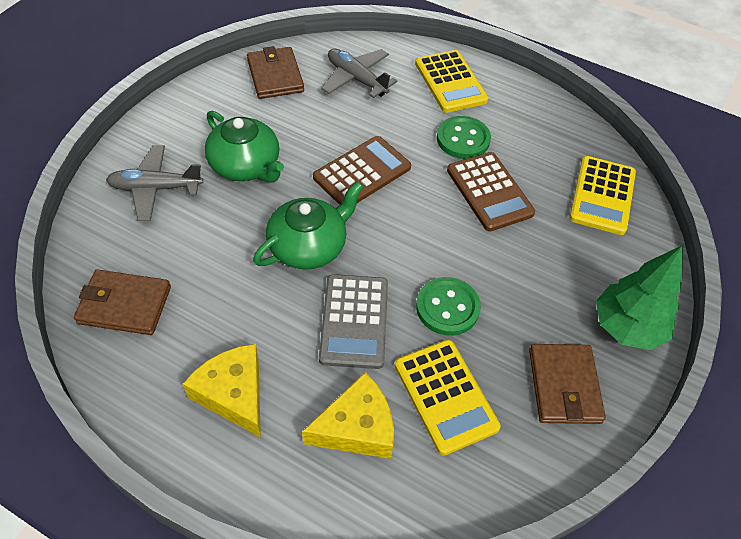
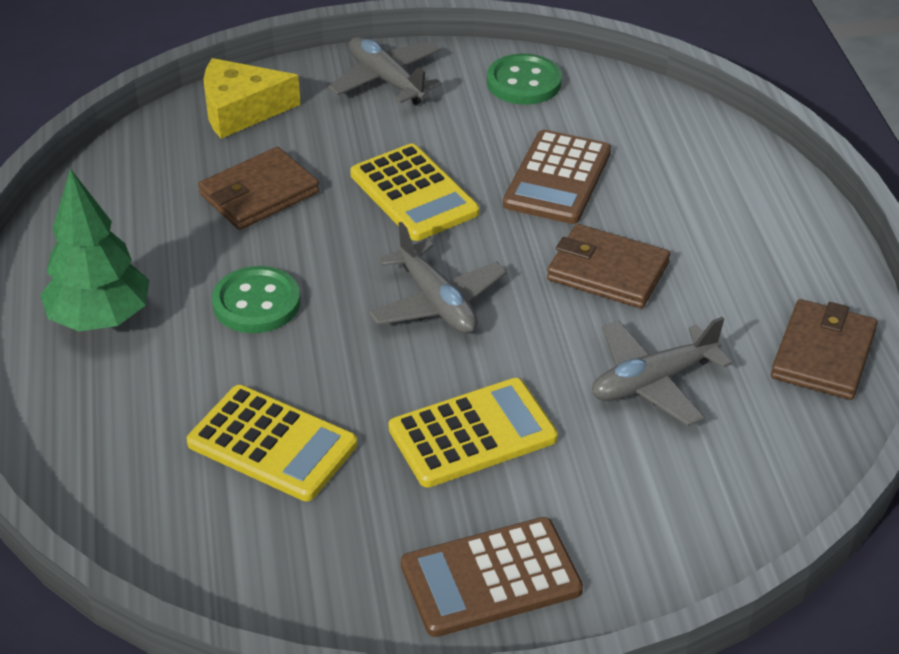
green teapot: [205,111,284,183] [253,181,363,269] = 2 -> none = 0
grey calculator: [319,274,388,369] = 1 -> none = 0
grey plane: [106,145,203,221] [321,49,397,98] = 2 -> [328,37,442,105] [368,222,507,334] [592,317,732,426] = 3
yellow cheese: [182,344,261,438] [302,372,394,459] = 2 -> [204,58,301,139] = 1

